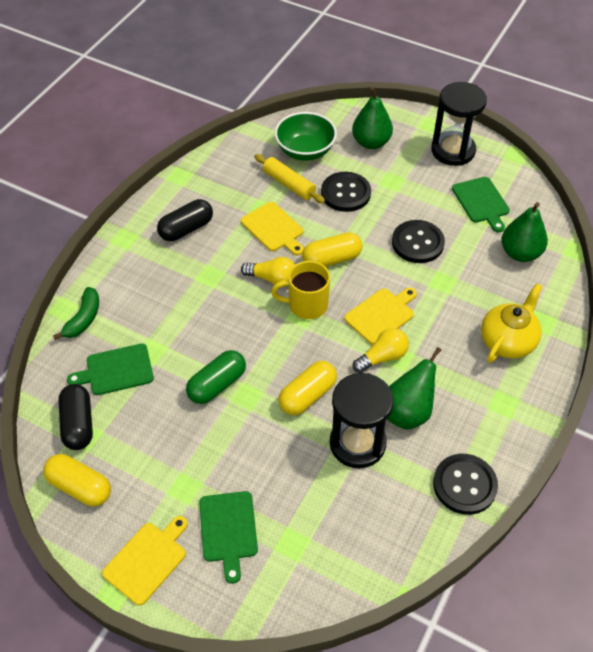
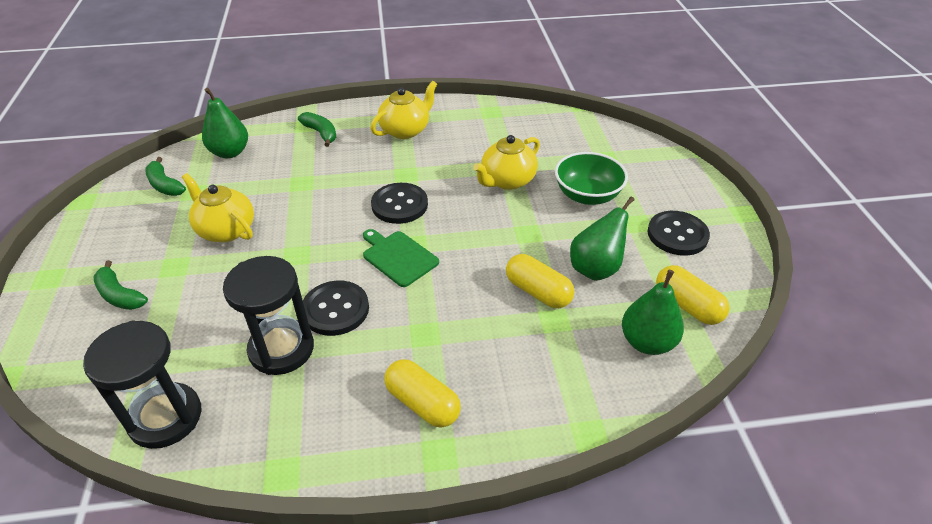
black capsule: [58,384,93,450] [157,199,213,241] = 2 -> none = 0
green banana: [53,287,99,340] = 1 -> [93,260,148,310] [145,157,186,196] [298,112,336,147] = 3
green capsule: [186,350,246,404] = 1 -> none = 0
green cutting board: [67,344,154,395] [199,491,258,584] [452,177,510,232] = 3 -> [363,229,439,287] = 1
yellow cutting board: [102,516,188,605] [241,202,304,256] [344,288,417,345] = 3 -> none = 0
yellow light bulb: [241,257,295,287] [353,328,409,373] = 2 -> none = 0
yellow mug: [271,261,330,319] = 1 -> none = 0
yellow rolling pin: [254,154,325,203] = 1 -> none = 0
yellow teapot: [481,283,543,363] = 1 -> [182,173,254,242] [371,81,437,139] [473,135,540,190] = 3

